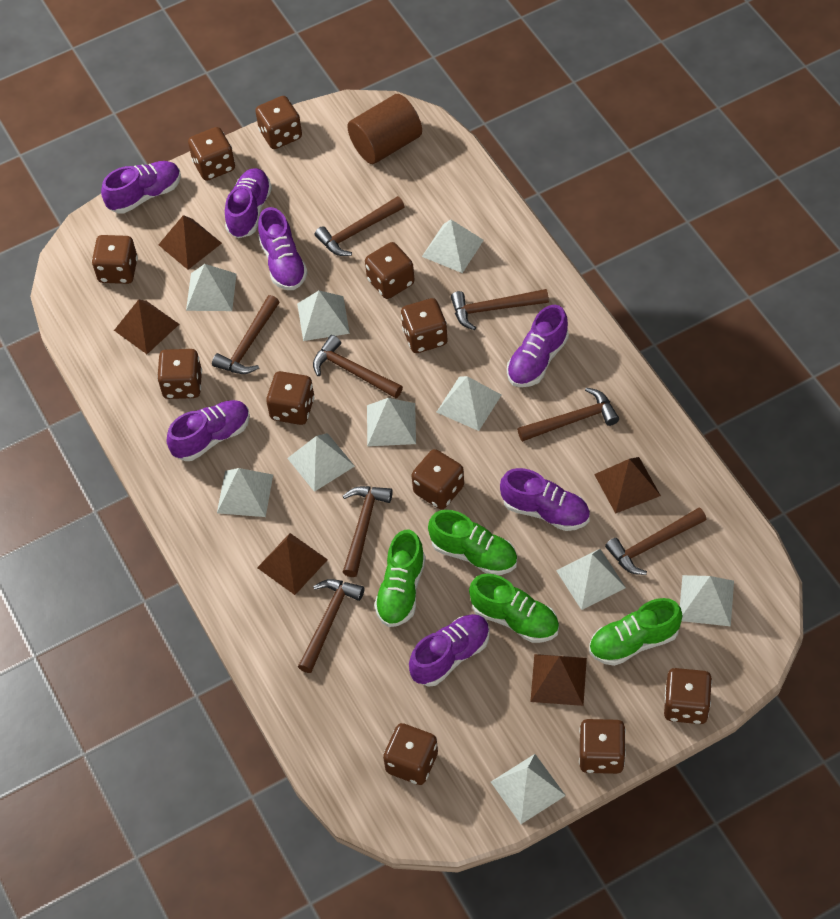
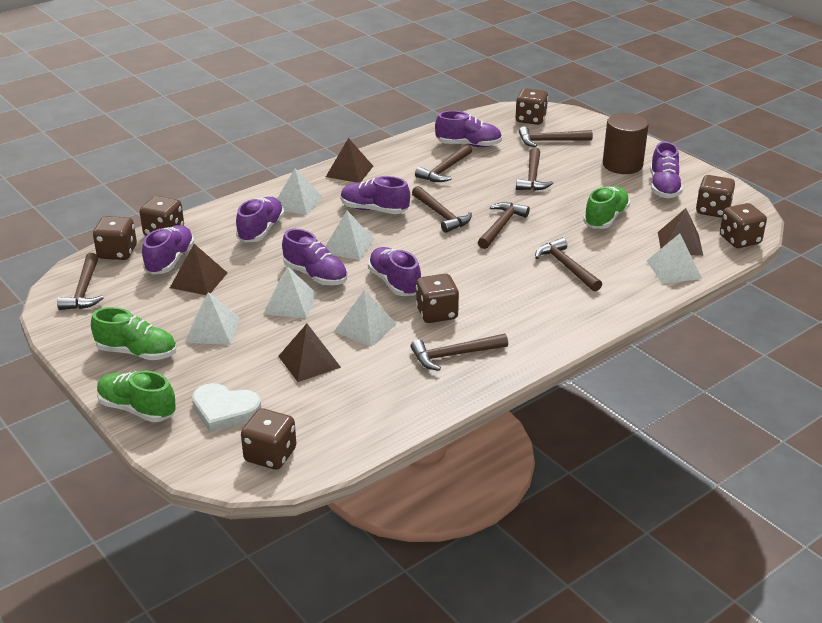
brown dice: [92,235,138,284] [157,349,202,399] [188,127,235,181] [255,96,302,149] [266,371,314,425] [365,242,415,299] [383,723,438,785] [401,298,448,353] [412,449,464,509] [579,719,626,774] [664,668,712,724] = 11 -> [93,216,137,260] [140,196,184,236] [241,408,296,470] [416,274,459,323] [516,88,548,125] [696,175,735,218] [720,203,767,248] = 7
brown pyramid: [114,300,179,354] [158,215,222,270] [257,533,328,595] [530,654,587,706] [594,457,661,514] = 5 -> [170,244,227,295] [278,324,341,382] [326,138,373,183] [658,208,703,256] = 4
green shoe: [374,530,426,627] [428,510,517,575] [469,573,559,643] [589,598,682,666] = 4 -> [91,307,177,360] [97,371,176,422] [583,186,630,229] = 3
white heart: none = 0 -> [192,383,261,432] = 1
white pyramid: [186,264,237,311] [217,468,273,517] [287,433,355,492] [297,290,350,341] [367,398,416,446] [422,220,484,273] [437,376,501,431] [491,754,566,824] [556,549,626,610] [680,575,734,626] = 10 -> [185,292,240,345] [263,266,317,318] [277,168,322,215] [325,211,374,260] [334,290,397,347] [647,233,702,284] = 6

